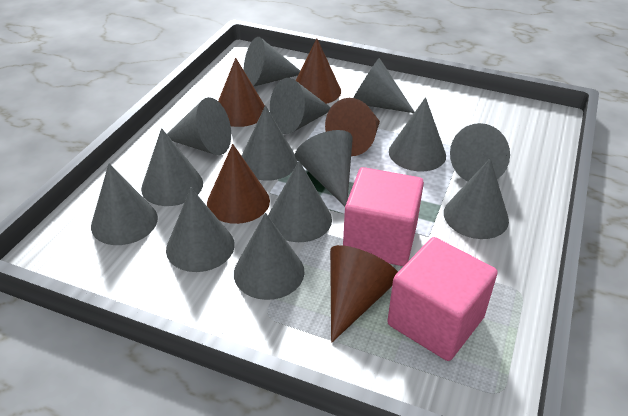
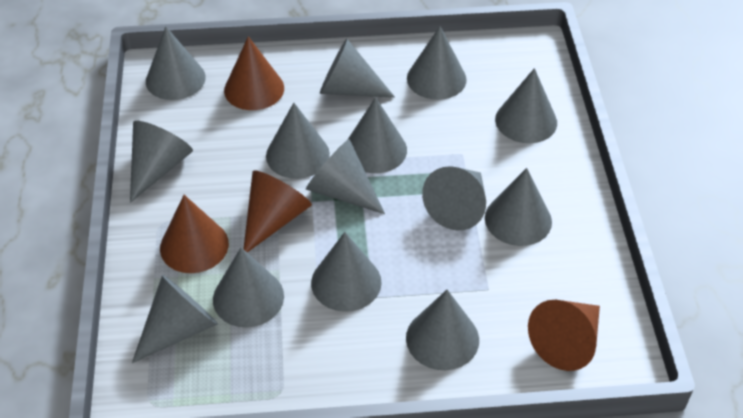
brown cone: [207,144,270,224] [218,58,265,127] [296,38,341,104] [325,98,380,156] [330,245,398,343] = 5 -> [160,195,229,273] [224,36,284,110] [244,170,312,252] [528,300,600,371] = 4
pink cube: [343,167,424,266] [387,237,498,361] = 2 -> none = 0

